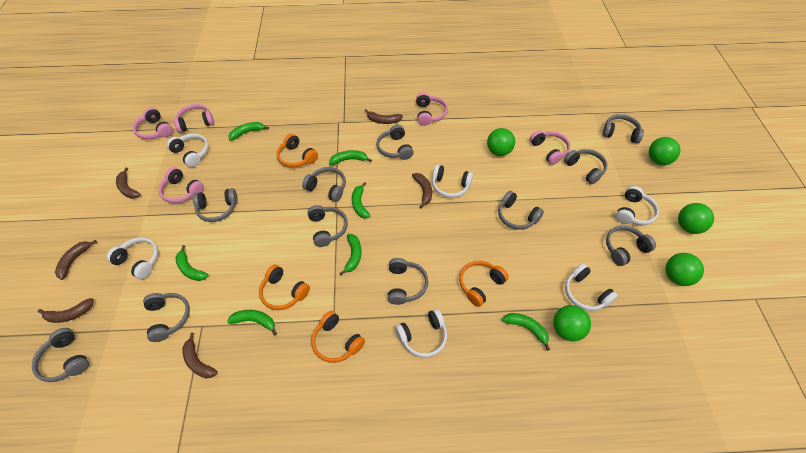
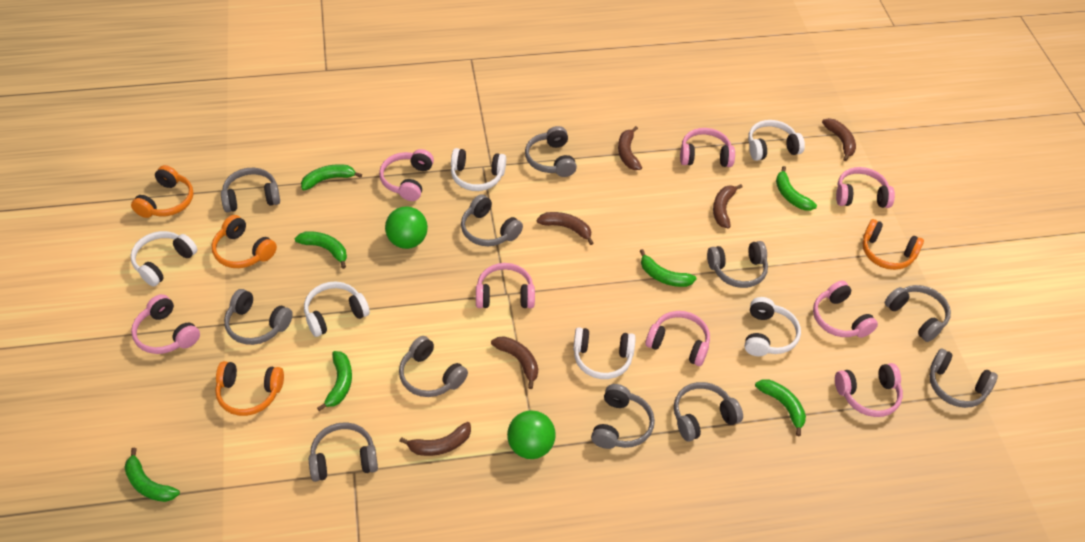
green ball: [487,128,515,156] [553,305,591,341] [649,137,680,165] [665,253,704,286] [678,203,714,234] = 5 -> [385,207,428,249] [507,410,556,459] = 2
pink headphones: [133,107,173,140] [158,167,204,203] [174,104,214,133] [416,92,448,126] [529,130,570,165] = 5 -> [131,294,200,354] [379,149,434,201] [476,263,535,308] [645,311,710,366] [680,128,735,167] [813,281,878,338] [835,363,903,417] [836,167,895,208] = 8

